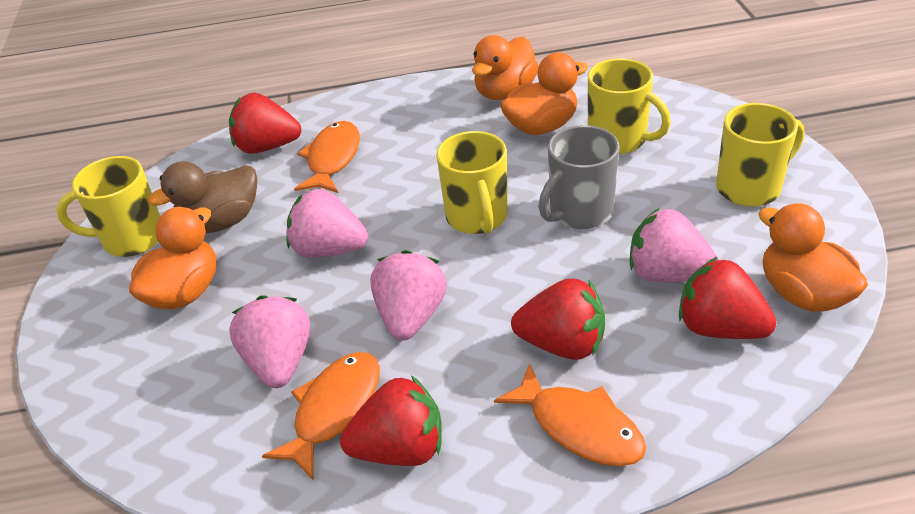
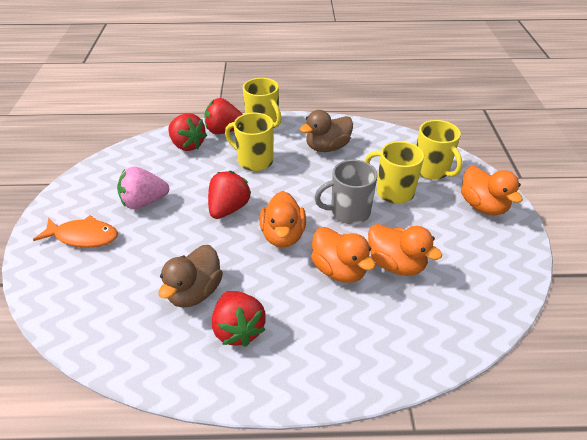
brown duck: [148,161,257,233] = 1 -> [159,245,223,308] [300,110,353,152] = 2
orange fish: [262,352,380,479] [294,121,360,193] [494,363,646,466] = 3 -> [33,215,118,248] = 1
pink strawberry: [229,295,310,388] [286,189,368,257] [370,250,447,341] [630,208,718,282] = 4 -> [117,167,169,209] = 1

